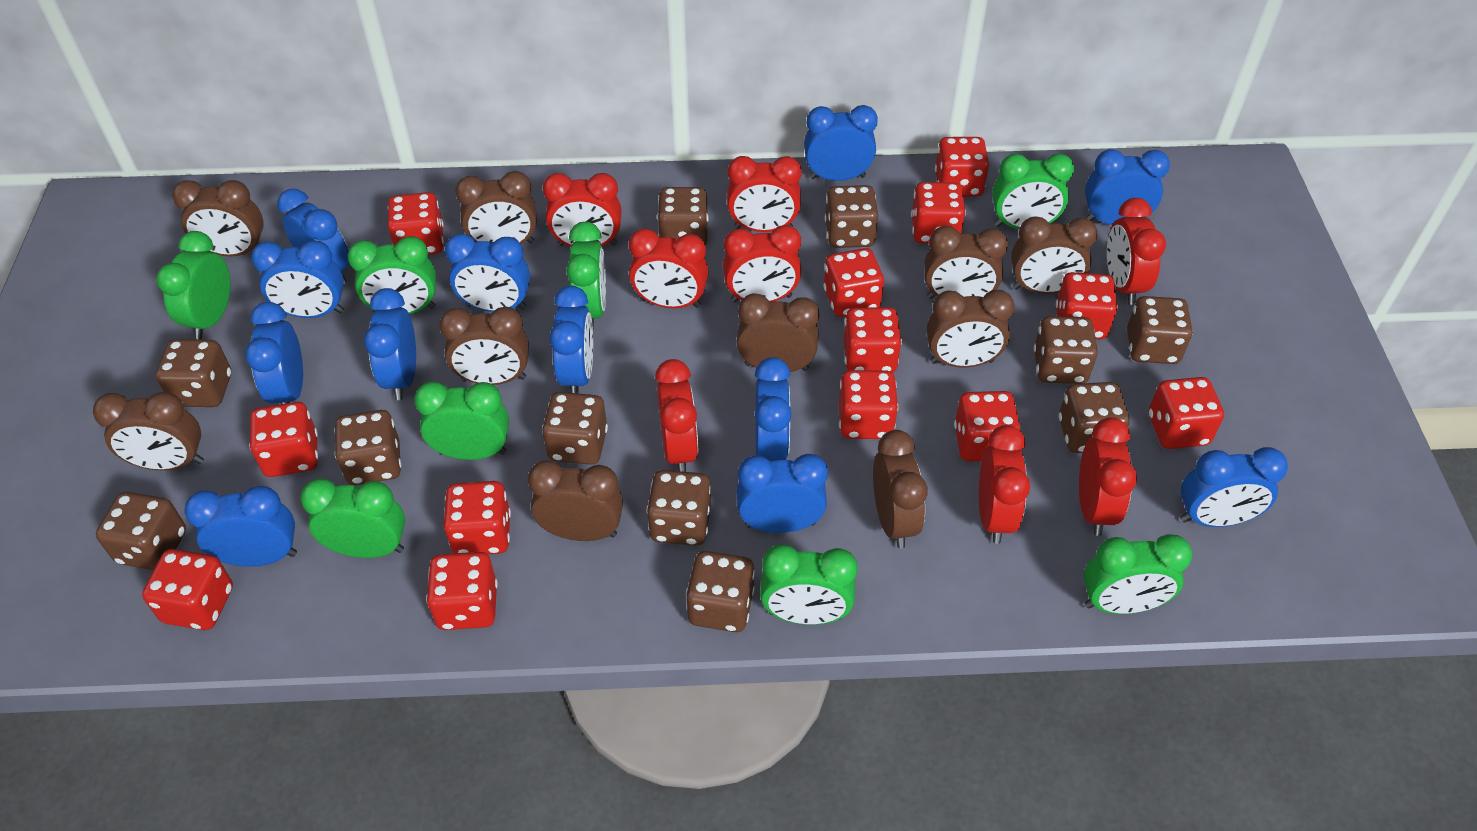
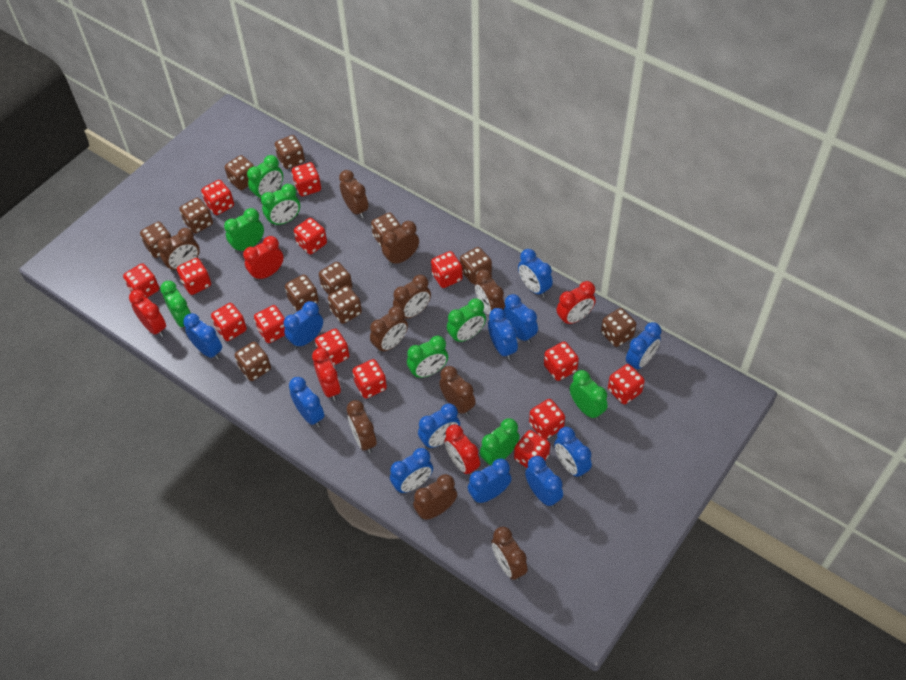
red clock: [543,173,621,247] [629,228,709,308] [655,359,698,472] [723,225,802,302] [727,156,802,232] [979,425,1030,544] [1079,417,1137,536] [1107,198,1166,305] = 8 -> [129,290,166,337] [243,236,283,281] [312,348,341,401] [444,425,480,476] [556,281,596,326] = 5
red dice: [142,549,233,630] [249,402,318,477] [388,192,444,255] [426,552,498,630] [444,481,511,554] [824,248,884,317] [839,370,898,439] [844,307,902,373] [911,182,966,244] [935,137,989,197] [954,391,1021,462] [1056,272,1118,339] [1149,377,1224,449] = 13 -> [123,263,159,298] [177,258,211,295] [201,180,234,215] [211,303,247,341] [254,305,285,343] [292,162,321,196] [294,218,327,254] [315,329,349,366] [352,359,387,398] [431,251,463,288] [514,430,550,468] [529,399,565,439] [544,342,579,381] [608,364,645,404] = 14

